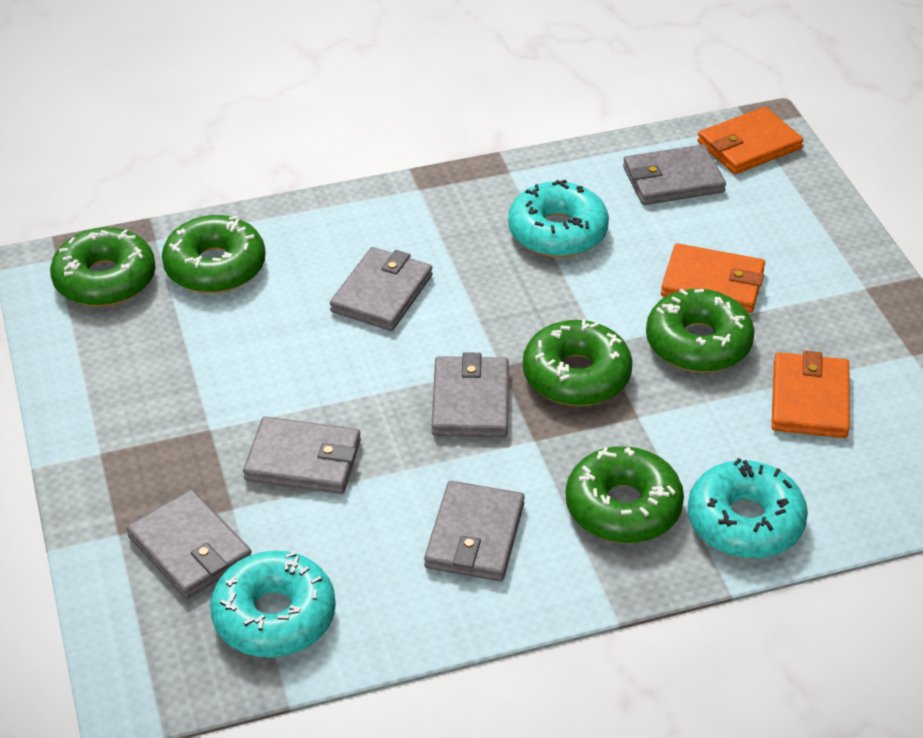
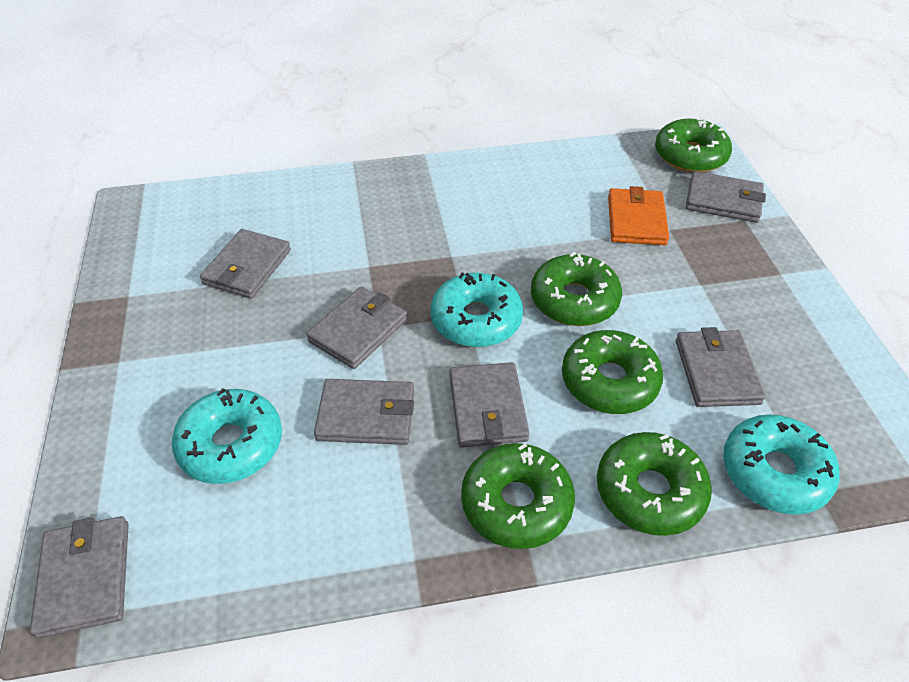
grey wallet: [126,489,252,599] [243,417,361,494] [330,247,433,331] [424,481,525,581] [432,352,509,437] [623,144,726,205] = 6 -> [30,516,129,638] [200,229,291,299] [306,286,407,369] [314,379,414,445] [450,362,529,447] [676,327,766,407] [686,171,766,223] = 7
orange wallet: [661,243,765,313] [698,107,803,174] [771,351,850,438] = 3 -> [608,186,669,245] = 1

